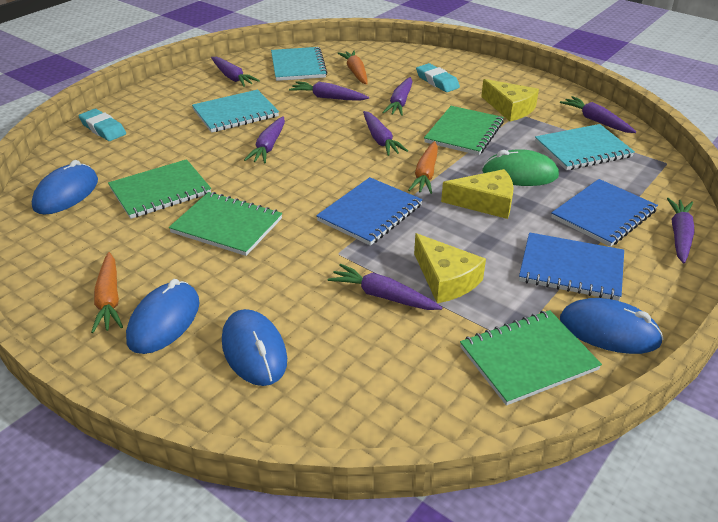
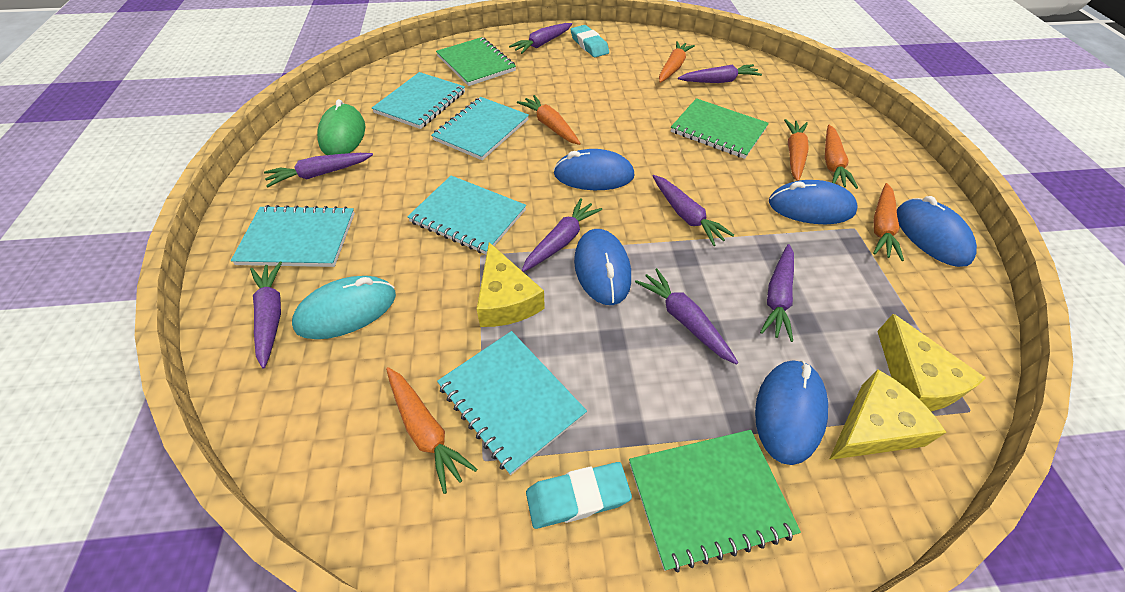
blue mouse: [32,160,98,215] [126,279,200,354] [222,309,287,386] [560,298,664,354] = 4 -> [553,149,635,190] [574,229,631,305] [755,360,828,465] [769,180,857,224] [897,196,977,267] = 5
blue notebook: [316,177,423,246] [519,232,624,301] [551,179,658,247] = 3 -> none = 0
green notebook: [108,159,211,219] [169,192,282,256] [424,106,504,155] [460,310,602,406] = 4 -> [436,37,516,86] [629,430,801,572] [671,98,769,159] = 3
orange carrot: [91,252,123,333] [338,51,368,85] [408,141,438,194] = 3 -> [386,367,477,494] [517,95,581,145] [659,41,695,83] [784,119,809,181] [825,125,858,189] [873,183,904,261] = 6
turquoise mouse: none = 0 -> [292,276,396,339] = 1
turquoise notebook: [192,89,279,133] [271,47,327,81] [535,124,635,170] = 3 -> [231,205,355,267] [372,72,465,129] [407,176,526,255] [431,97,529,160] [437,331,587,475] = 5

